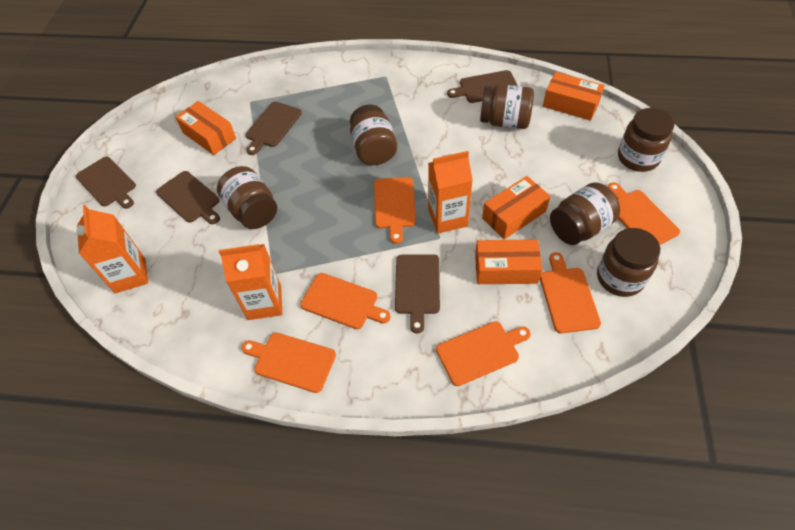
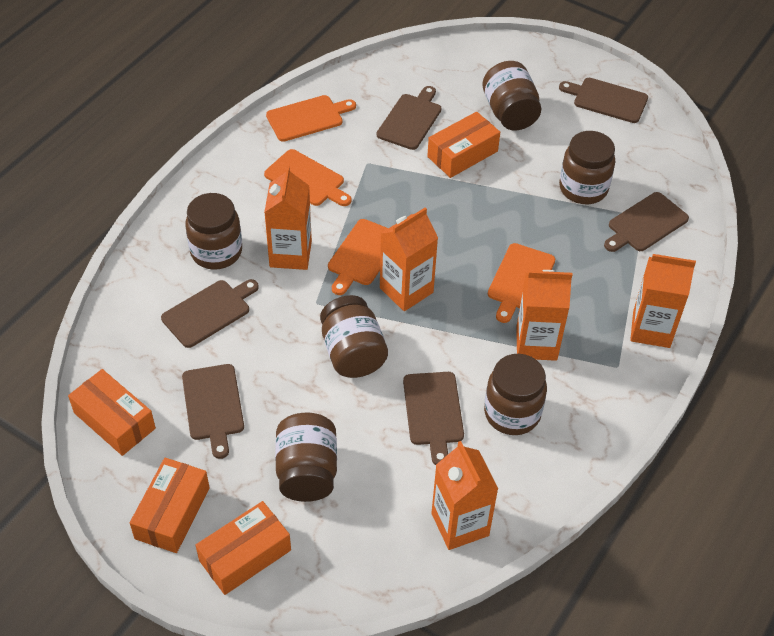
brown cutting board: [76,157,136,209] [156,171,220,224] [246,101,302,155] [395,254,440,334] [447,70,518,103] = 5 -> [161,279,259,348] [182,364,244,459] [377,86,441,150] [403,372,464,465] [559,78,648,123] [604,192,689,252] = 6
orange carton: [76,205,148,293] [219,244,282,320] [428,151,473,233] = 3 -> [264,166,312,270] [380,208,438,311] [431,441,498,550] [516,270,572,361] [630,254,696,348] = 5
orange cutting board: [241,332,336,393] [300,273,391,329] [374,177,416,244] [436,321,531,386] [540,252,601,333] [608,182,680,245] = 6 -> [264,149,351,206] [266,95,356,142] [328,219,388,295] [488,243,555,323] = 4

